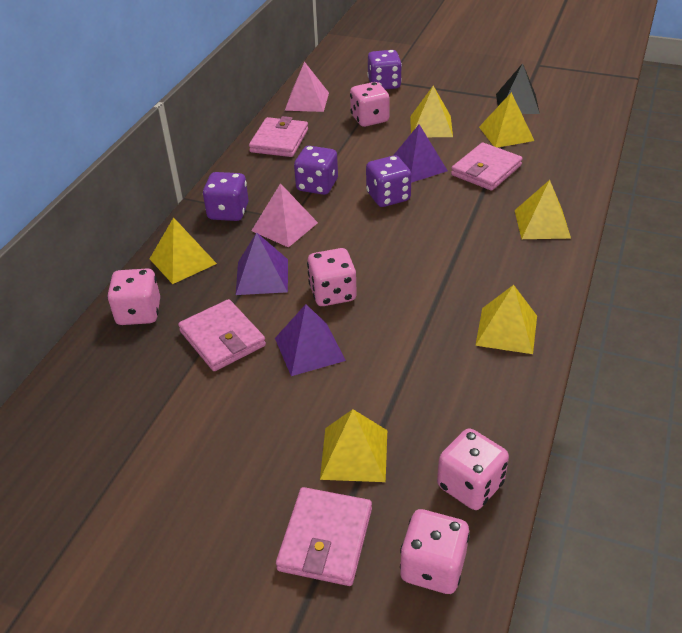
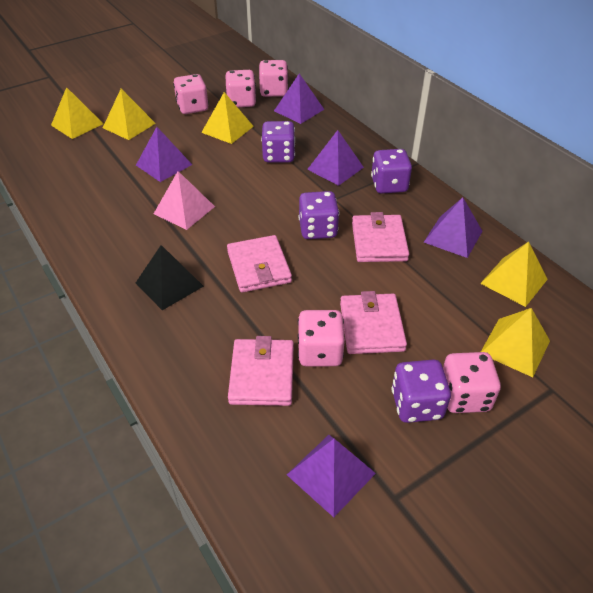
pink pyramid: [252,183,318,248] [285,62,329,112] = 2 -> [154,171,215,230] = 1
purple pyramid: [236,232,288,295] [275,304,346,376] [393,124,448,183] = 3 -> [136,127,192,182] [274,73,324,124] [287,435,376,517] [307,130,364,186] [424,197,482,258] = 5
yellow pyramid: [150,217,217,284] [320,409,387,482] [410,86,453,137] [475,285,537,354] [479,92,534,148] [515,180,571,239] = 6 -> [51,87,103,139] [103,89,156,140] [201,92,254,144] [480,242,548,307] [481,308,550,377] = 5

